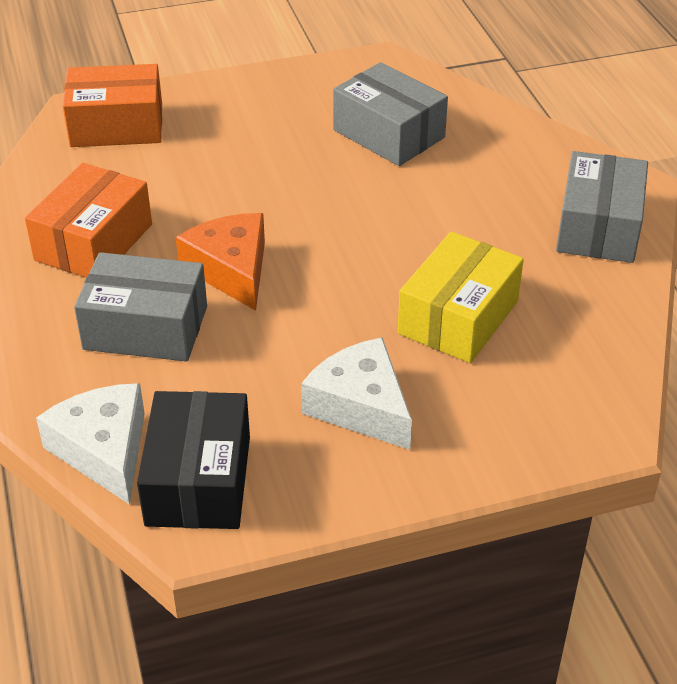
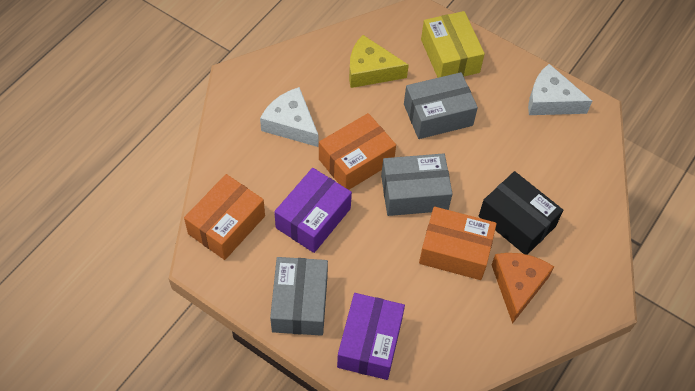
orange box: [25,163,152,278] [63,64,162,147] = 2 -> [184,174,265,260] [319,113,396,190] [419,207,497,280] = 3
purple box: none = 0 -> [274,168,352,253] [337,293,405,380] = 2
yellow cheese: none = 0 -> [349,35,409,88] = 1

